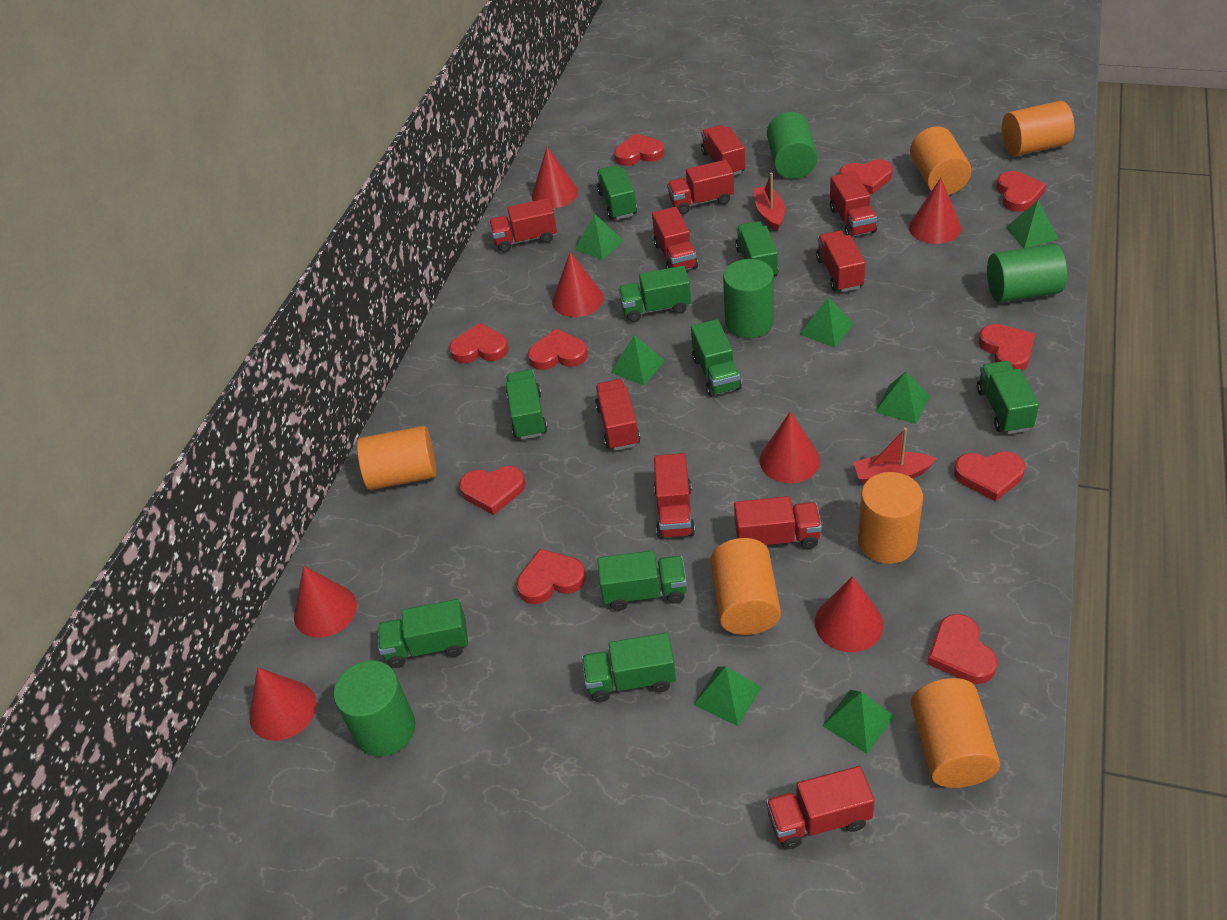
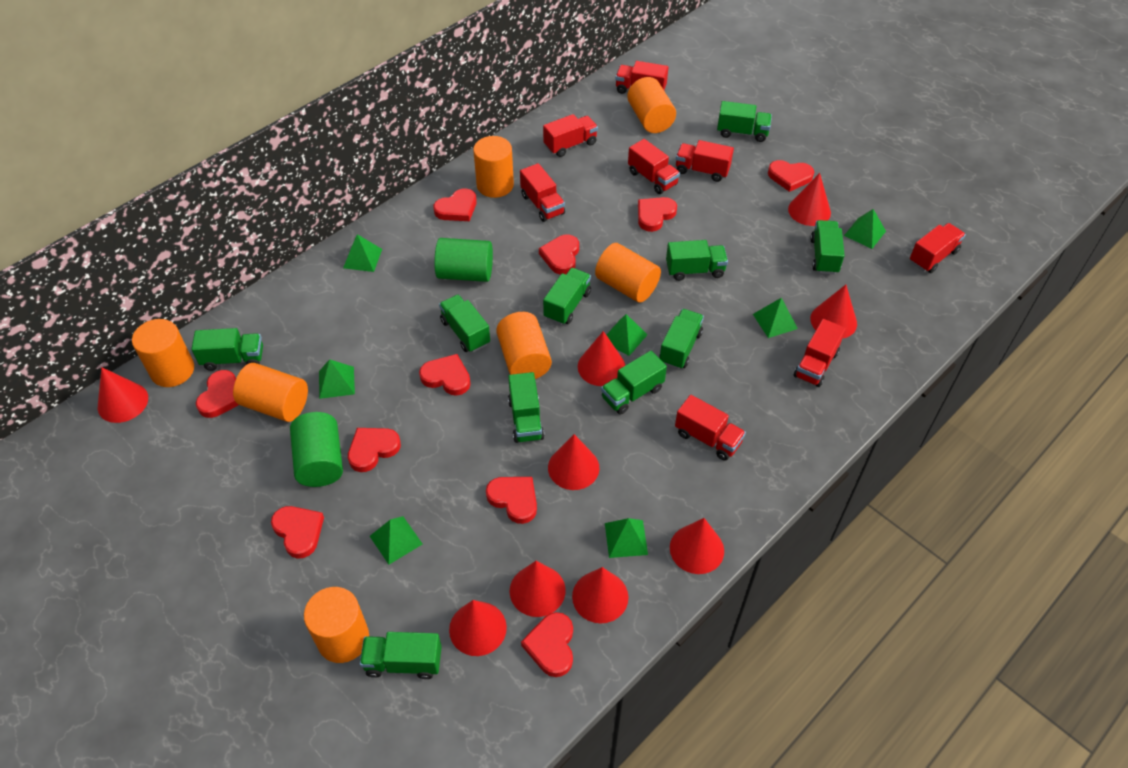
green cylinder: [333,660,416,757] [723,259,774,338] [767,112,818,179] [987,244,1067,302] = 4 -> [290,412,343,487] [434,238,493,282] = 2
green truck: [378,599,468,668] [506,370,547,440] [582,633,676,702] [597,165,637,220] [597,550,687,611] [618,266,691,322] [691,319,742,397] [735,221,778,276] [977,361,1039,434] = 9 -> [191,328,263,371] [360,632,442,679] [439,294,490,352] [508,372,544,443] [543,268,591,325] [601,351,667,415] [659,309,704,369] [666,240,728,281] [717,101,772,142] [810,220,845,274] = 10
orange cylinder: [357,426,436,490] [710,538,781,635] [858,472,923,564] [910,126,971,195] [911,678,1000,788] [1002,101,1075,156] = 6 -> [132,319,194,387] [233,363,308,422] [304,587,369,663] [473,136,514,198] [496,312,552,379] [595,243,661,303] [627,77,676,133] = 7
red boat: [753,173,785,231] [853,428,936,484] = 2 -> none = 0
red cone: [249,667,317,741] [294,566,357,638] [532,147,578,208] [552,252,604,317] [759,411,820,483] [815,576,883,652] [909,178,961,244] = 7 -> [98,367,148,423] [449,600,507,656] [510,561,566,617] [548,434,599,490] [572,567,628,623] [578,331,625,386] [670,518,724,574] [788,173,831,226] [810,285,857,338] = 9
red truck: [489,198,557,252] [595,379,640,451] [652,207,698,270] [654,453,695,539] [667,160,734,214] [701,125,745,175] [734,496,822,549] [766,766,875,849] [816,231,865,292] [830,171,877,237] = 10 -> [520,163,565,222] [543,114,598,157] [615,61,668,94] [628,139,680,194] [675,395,746,461] [676,140,734,182] [794,319,846,387] [910,223,966,273] = 8

